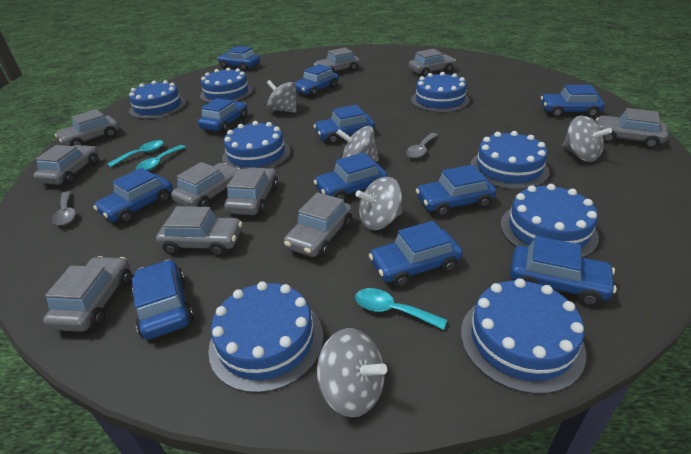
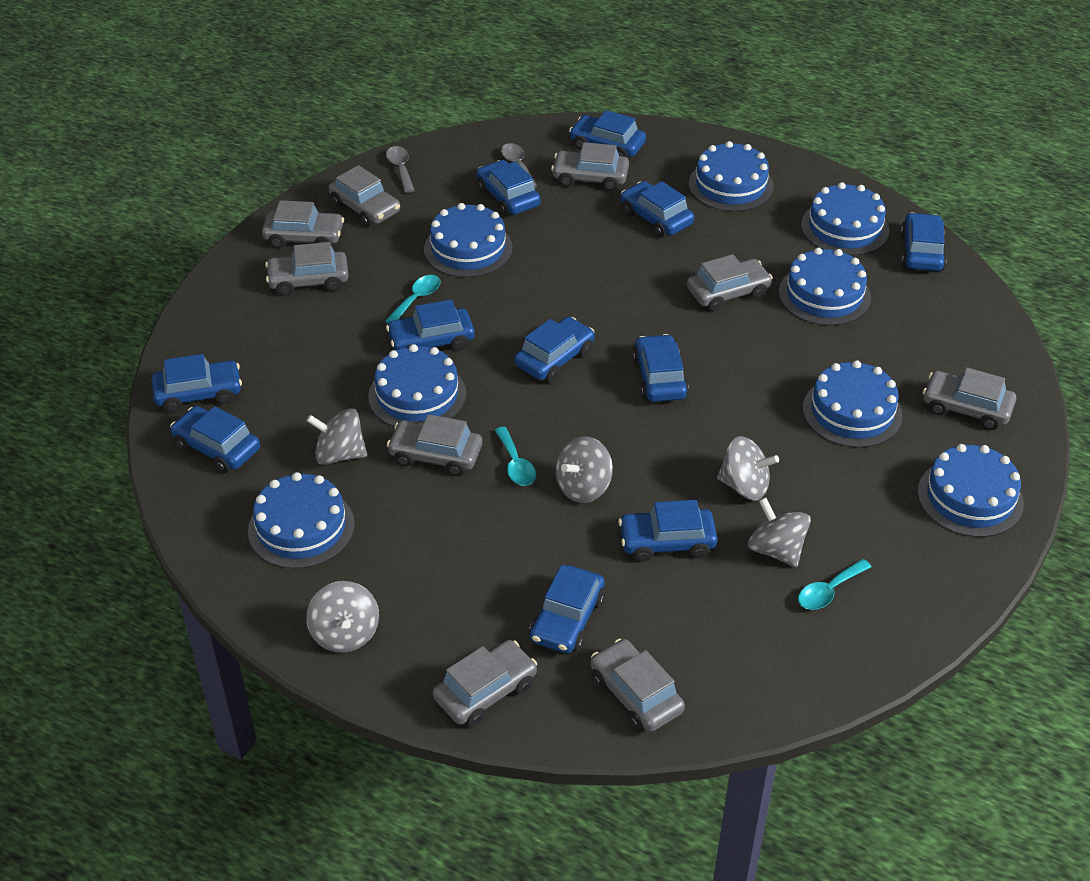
grey car: [33,145,99,185] [43,256,132,332] [55,109,119,146] [156,206,242,256] [171,162,240,207] [224,167,278,215] [284,192,352,258] [314,47,360,73] [409,49,456,77] [596,108,668,149] = 10 -> [262,200,344,248] [265,242,348,296] [328,165,400,227] [387,414,482,476] [433,640,537,727] [551,142,629,191] [590,639,685,732] [687,254,773,312] [923,367,1016,430] = 9

